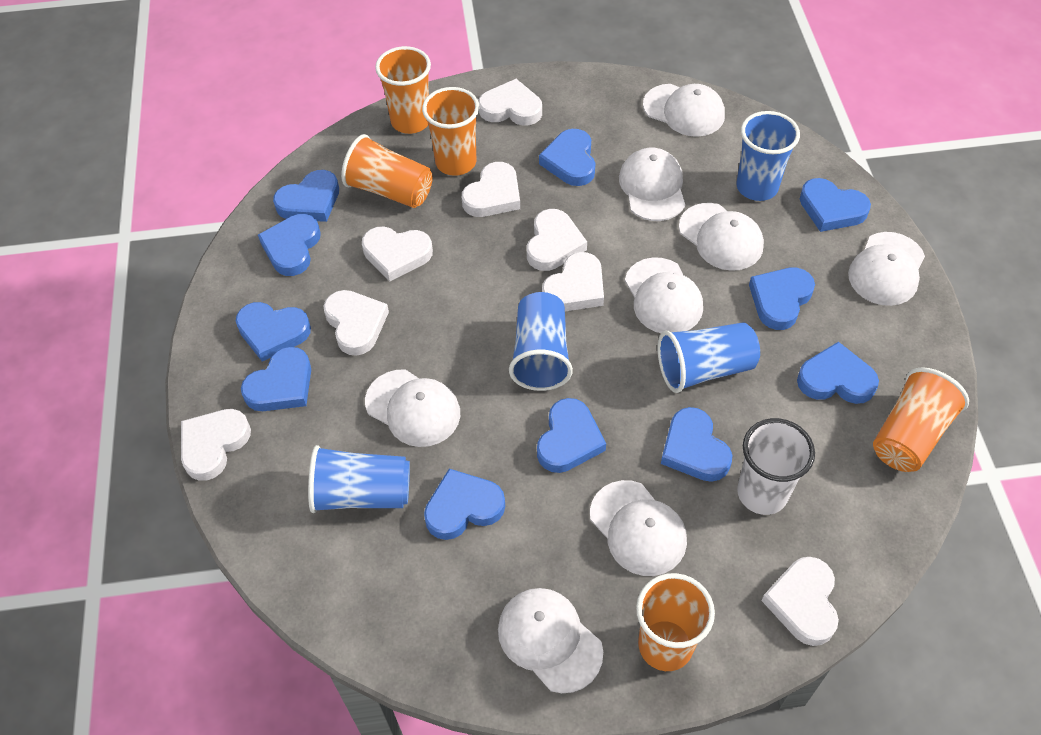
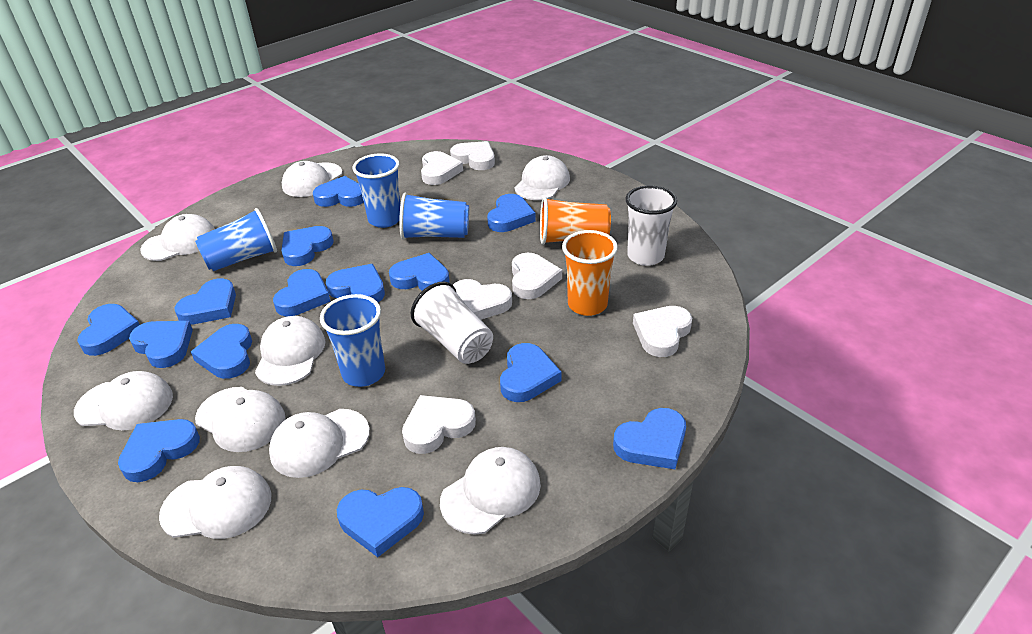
blue heart: [236,302,311,361] [241,347,311,411] [258,214,321,276] [273,170,339,222] [424,469,505,540] [537,398,606,473] [539,129,595,186] [661,407,732,482] [749,267,815,330] [797,342,879,404] [800,178,871,232] = 11 -> [77,304,140,356] [118,419,200,482] [129,321,193,368] [174,278,236,325] [191,324,252,379] [273,269,331,316] [281,226,334,266] [313,176,364,207] [326,264,385,302] [337,487,424,557] [389,253,450,291] [487,194,536,232] [500,343,561,402] [613,408,686,469] = 14
orange cup: [341,134,433,208] [375,46,431,134] [422,87,479,176] [636,573,715,671] [873,367,969,472] = 5 -> [540,197,611,245] [562,230,618,316] = 2
white cap: [365,369,460,447] [498,588,603,693] [590,480,687,576] [619,148,685,221] [625,257,703,333] [643,84,725,137] [679,203,764,271] [848,232,925,306] = 8 -> [74,371,173,431] [140,214,215,261] [159,466,271,539] [195,387,286,452] [255,316,325,386] [269,409,370,478] [282,161,342,197] [440,447,541,535] [514,155,570,200] = 9
white cup: [737,418,815,515] = 1 -> [411,282,493,364] [626,186,677,266] = 2
white heart: [181,409,251,481] [324,290,389,356] [362,226,433,281] [462,162,520,217] [478,79,542,126] [527,209,587,271] [542,252,604,311] [761,557,839,646] = 8 -> [402,395,476,454] [421,151,463,185] [450,141,495,170] [453,279,512,320] [512,253,562,299] [633,306,692,357] = 6

